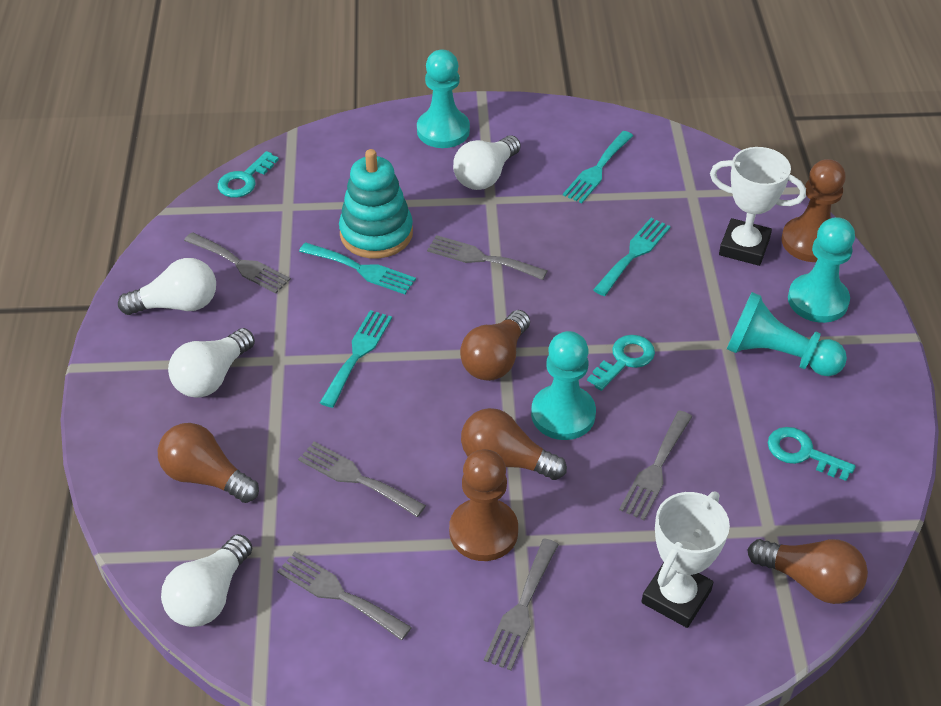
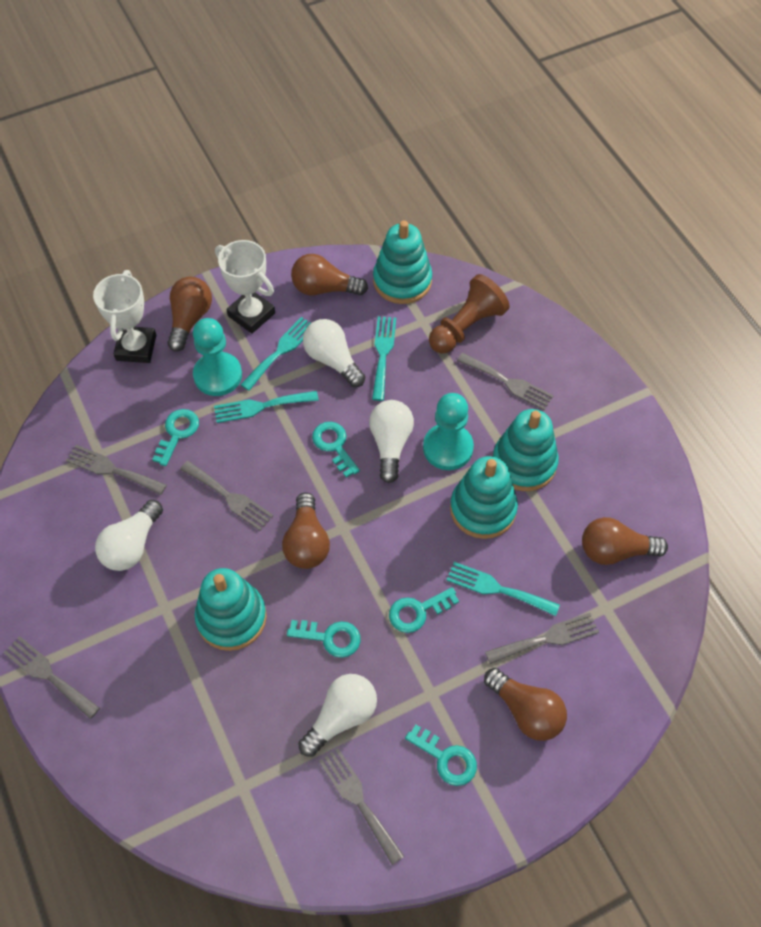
brown light bulb: [158,423,259,503] [460,310,530,381] [461,408,567,480] [748,539,868,604] = 4 -> [167,277,212,352] [282,493,330,569] [291,254,368,296] [484,668,567,741] [582,517,668,565] = 5
brown pawn: [449,449,518,561] [781,159,846,262] = 2 -> [429,274,509,354] = 1
turquoise key: [218,151,279,198] [587,335,655,391] [768,427,856,481] = 3 -> [152,409,199,466] [287,620,361,658] [312,422,360,478] [389,587,459,633] [405,725,477,786] = 5
turquoise pawn: [417,50,470,148] [531,331,596,440] [727,292,847,376] [788,217,855,323] = 4 -> [193,318,242,396] [423,393,474,470] = 2
turquoise stacking toy: [339,149,413,258] = 1 -> [194,568,267,651] [373,221,432,304] [450,456,518,539] [493,409,559,491] = 4

